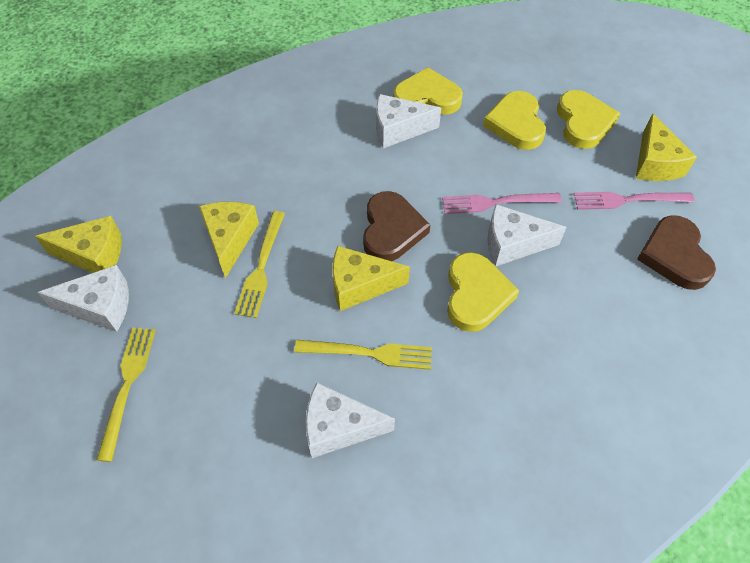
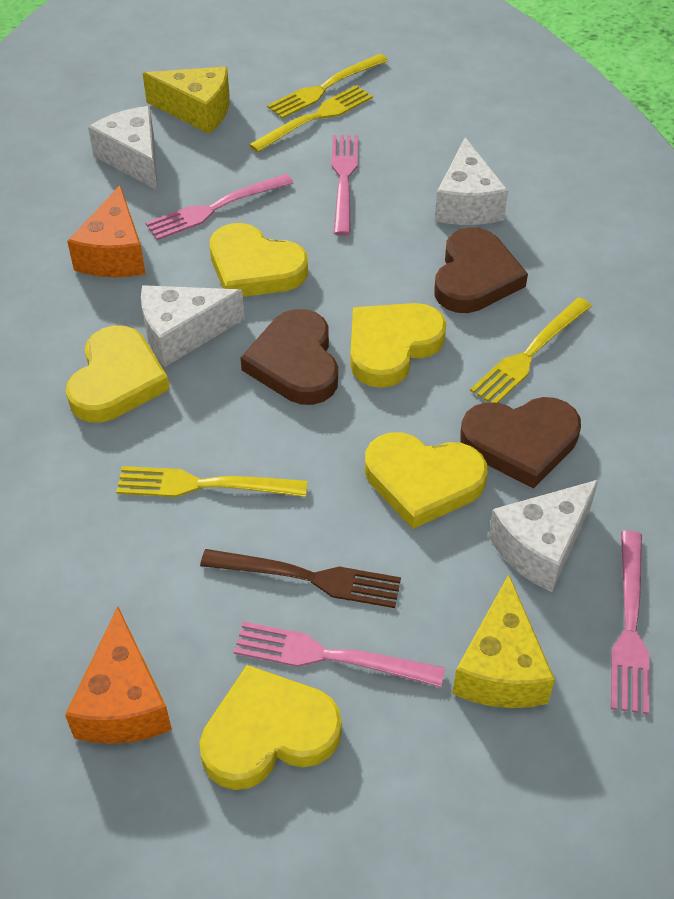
brown fork: none = 0 -> [200,549,401,608] = 1
brown heart: [363,191,430,261] [637,215,716,290] = 2 -> [240,309,338,405] [434,227,528,313] [460,397,581,488] = 3
orange cheese: none = 0 -> [65,607,172,744] [67,185,146,277] = 2
pink fork: [442,193,562,214] [574,192,695,210] = 2 -> [145,174,293,240] [234,621,445,687] [331,135,358,236] [611,531,649,714] = 4
yellow cheese: [35,216,122,273] [199,202,259,278] [332,246,410,311] [636,113,697,181] = 4 -> [142,67,230,134] [452,574,555,708] = 2
yellow fork: [97,328,156,462] [234,211,285,318] [294,340,432,370] = 3 -> [116,466,308,497] [249,85,373,152] [267,54,388,119] [470,298,592,403] = 4
yellow heart: [393,67,463,115] [447,252,519,332] [483,91,546,150] [557,90,621,149] = 4 -> [66,325,170,423] [200,665,342,790] [210,223,308,297] [350,303,446,388] [365,433,488,529] = 5

